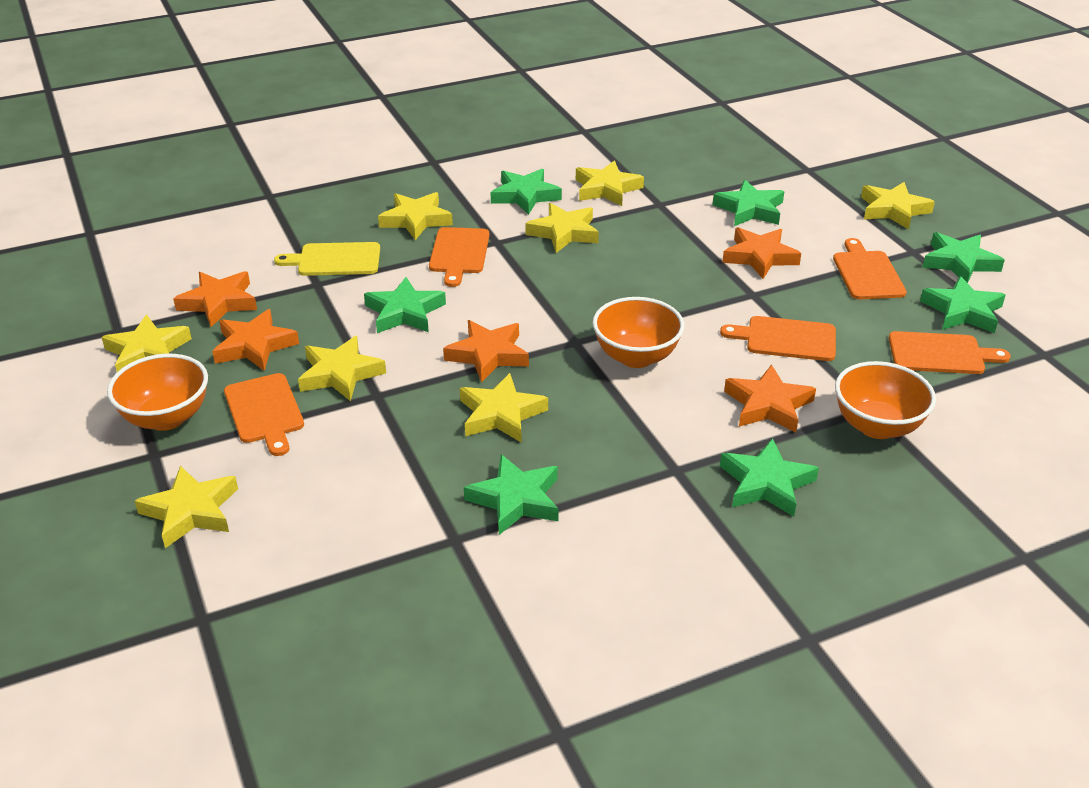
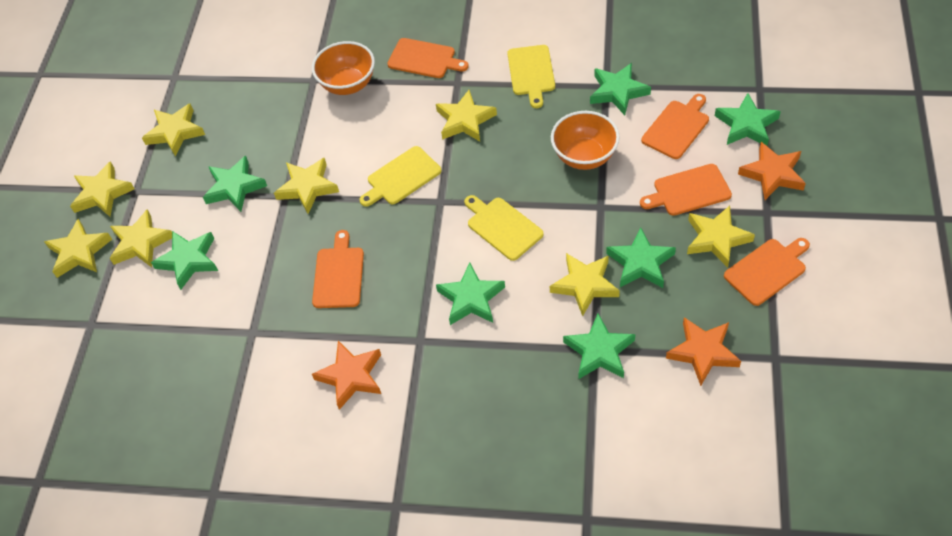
orange bowl: [107,354,208,431] [593,297,684,368] [835,361,936,439] = 3 -> [312,41,375,95] [551,111,620,170] = 2
orange star: [173,271,257,327] [212,309,299,371] [443,320,529,383] [722,227,801,279] [724,364,816,433] = 5 -> [312,341,381,410] [666,317,741,386] [738,142,806,200] = 3
yellow cutting board: [274,242,380,276] = 1 -> [360,146,442,207] [464,195,544,261] [508,45,555,108] = 3

